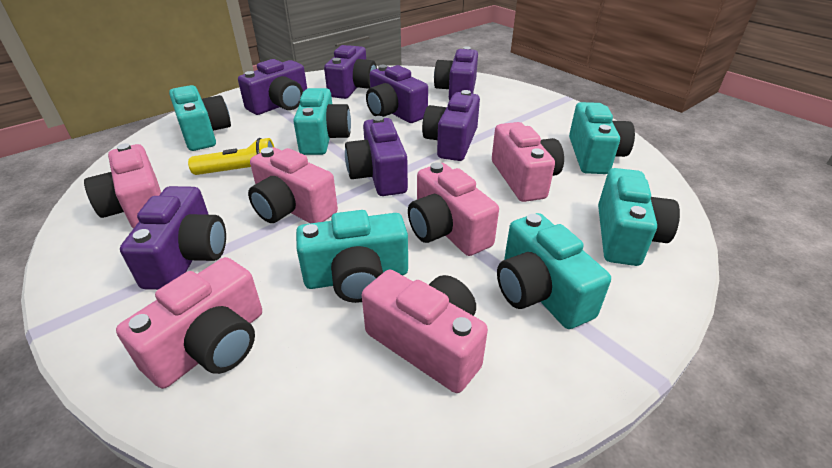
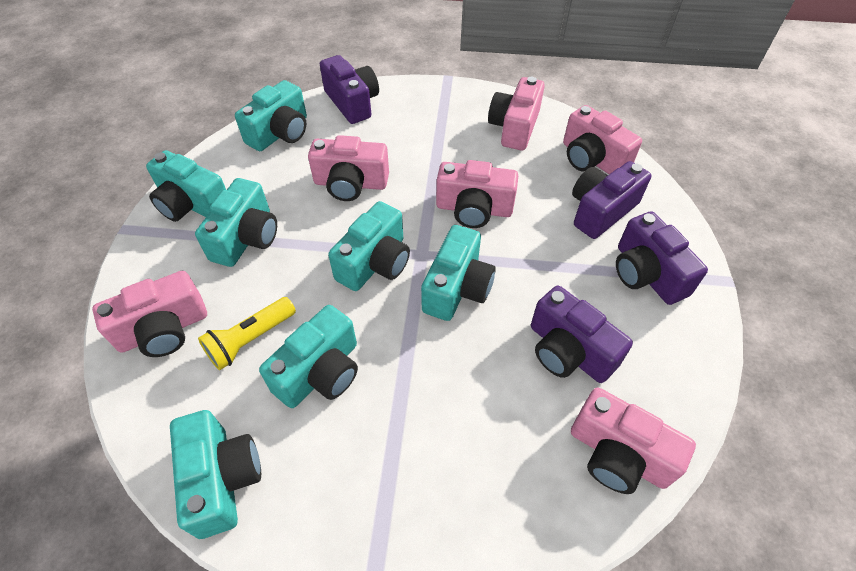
purple camera: [120,186,226,290] [238,59,307,115] [324,45,377,99] [345,116,408,196] [366,65,428,123] [422,90,480,161] [434,46,478,101] = 7 -> [320,55,379,124] [531,286,633,383] [572,161,651,239] [616,211,708,305] = 4
turquoise camera: [169,85,231,151] [293,88,351,155] [296,210,408,303] [497,213,611,329] [569,102,635,174] [598,168,680,266] = 6 -> [146,150,226,222] [170,410,261,539] [195,178,277,267] [235,80,307,151] [259,305,358,408] [328,201,410,291] [421,225,496,321] = 7

